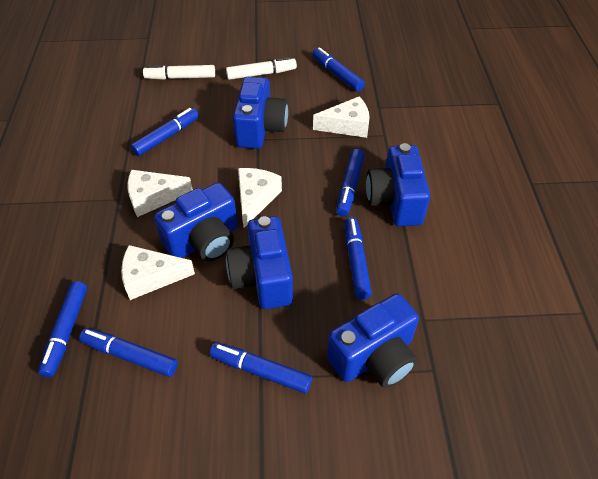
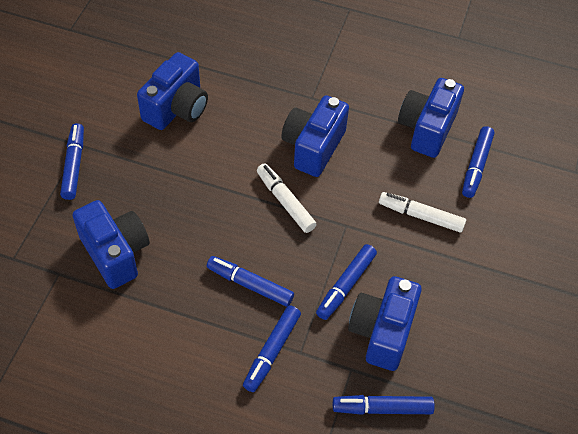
blue marker: [38,281,87,377] [79,328,178,377] [131,108,199,156] [209,342,312,393] [312,47,365,92] [336,149,365,216] [345,217,372,300] = 7 -> [60,123,84,200] [207,256,294,307] [243,305,301,392] [316,244,377,320] [333,395,435,415] [462,126,494,198] = 6
white cheese: [121,245,195,300] [127,170,193,217] [238,168,282,228] [313,96,370,138] = 4 -> none = 0

